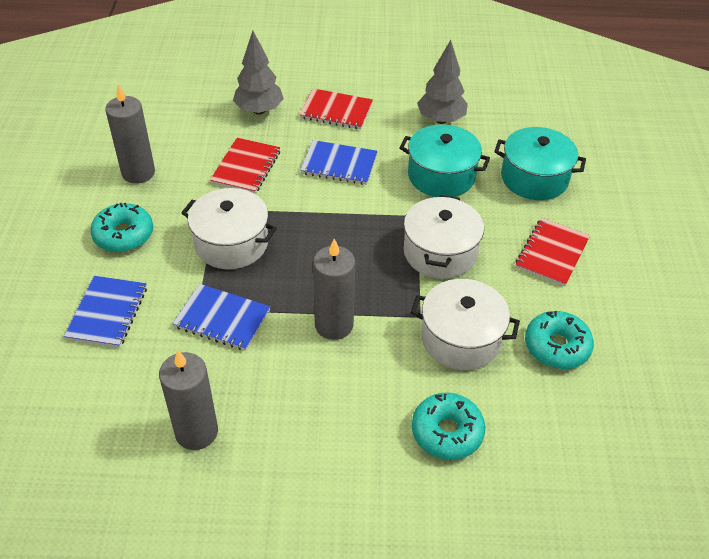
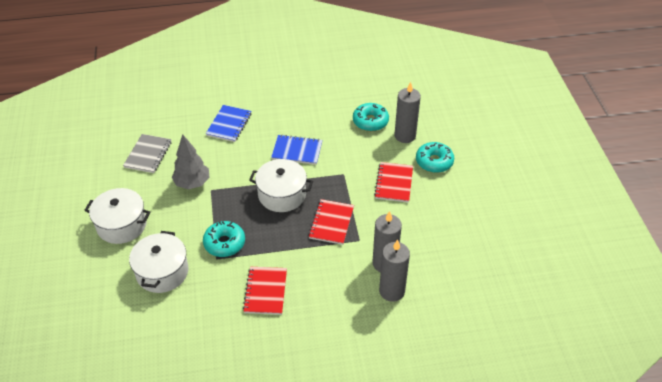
blue notebook: [64,276,147,348] [173,284,270,351] [300,140,378,185] = 3 -> [206,105,251,142] [271,135,322,165] = 2
grey notebook: none = 0 -> [123,134,172,173] = 1
grey tree: [233,31,284,115] [417,40,468,124] = 2 -> [172,134,209,189] = 1
turquoise pot: [399,124,490,197] [494,127,586,200] = 2 -> none = 0

